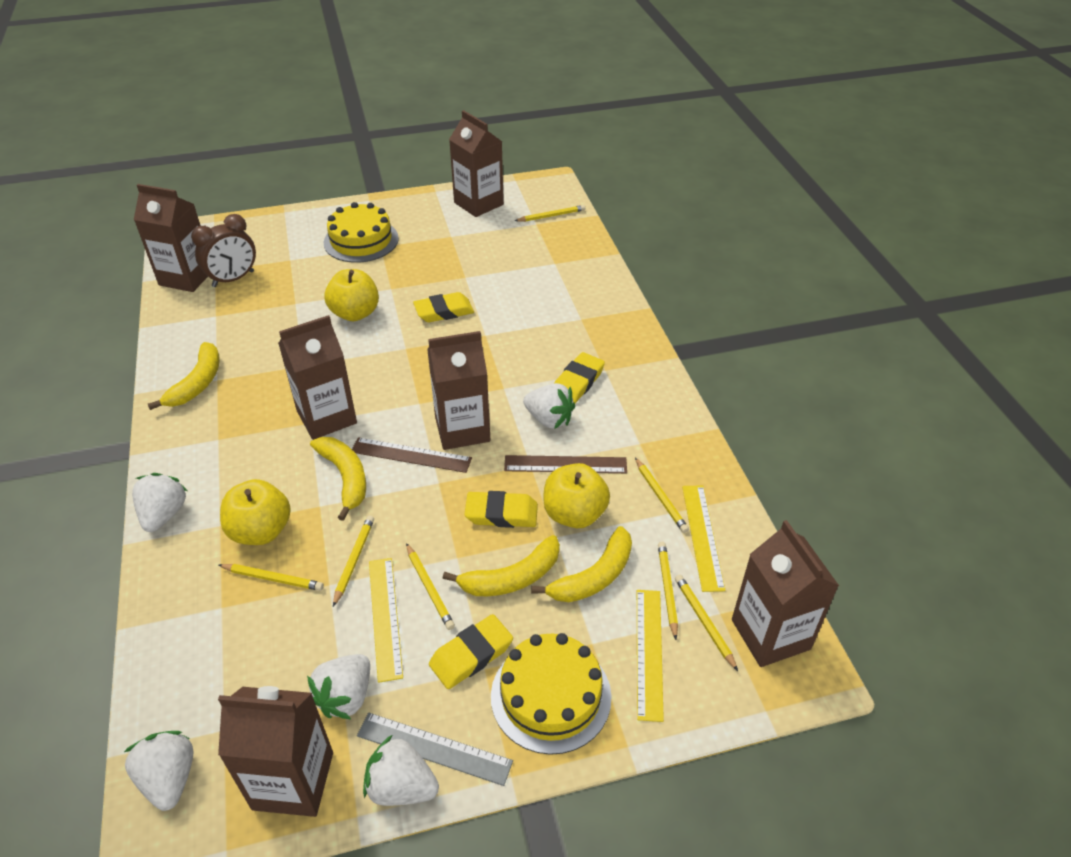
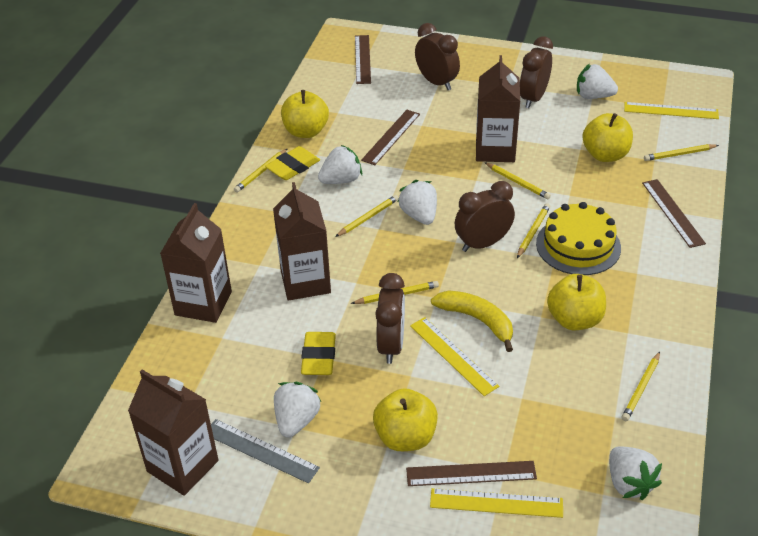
brown carton: [134,184,208,292] [218,686,333,817] [278,315,357,440] [427,331,490,450] [449,110,504,217] [732,520,839,667] = 6 -> [128,370,218,496] [160,203,232,323] [273,182,331,301] [476,55,520,162] = 4
brown clock: [191,214,256,287] = 1 -> [375,273,405,364] [415,23,460,90] [455,181,515,252] [520,36,553,108] = 4
brown ruler: [352,437,472,473] [504,455,627,473] = 2 -> [355,35,371,84] [361,110,420,165] [406,461,537,486] [642,179,706,248] = 4
yellow apple: [220,479,291,545] [324,269,379,321] [543,463,610,528] = 3 -> [281,90,329,138] [373,388,438,451] [547,274,606,330] [582,113,633,162] = 4
yellow banana: [148,342,220,410] [310,437,366,521] [443,535,560,596] [531,526,632,602] = 4 -> [431,290,513,352] = 1
yellow cake: [324,202,399,263] [491,633,612,755] = 2 -> [536,202,621,275] = 1
yellow eraser: [413,292,474,322] [429,614,513,689] [464,491,538,528] [554,352,605,403] = 4 -> [265,146,320,180] [301,332,336,375] = 2

